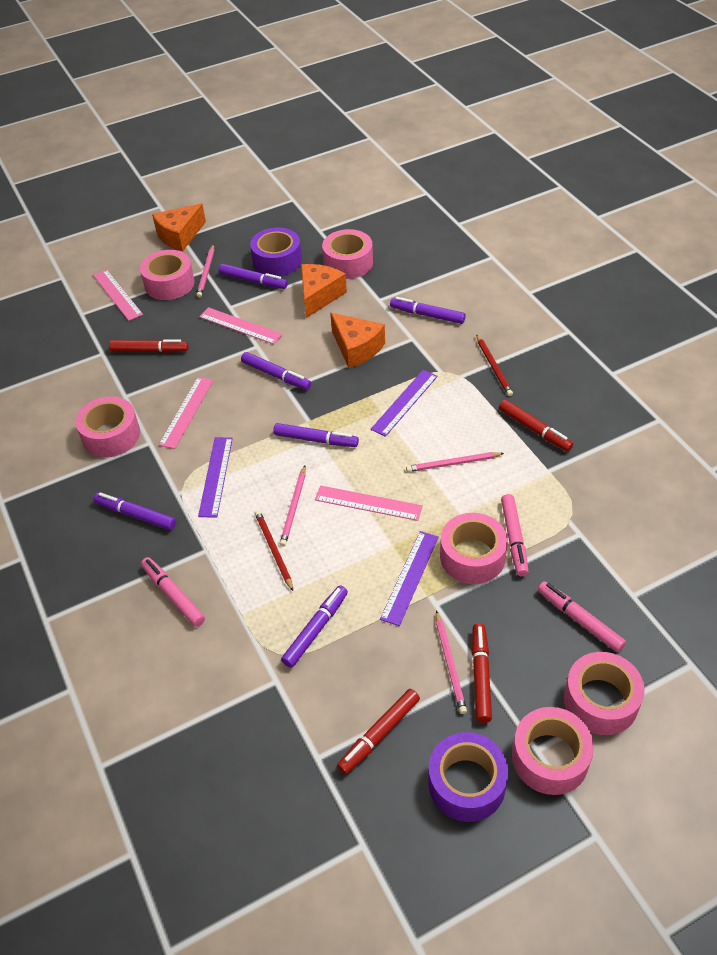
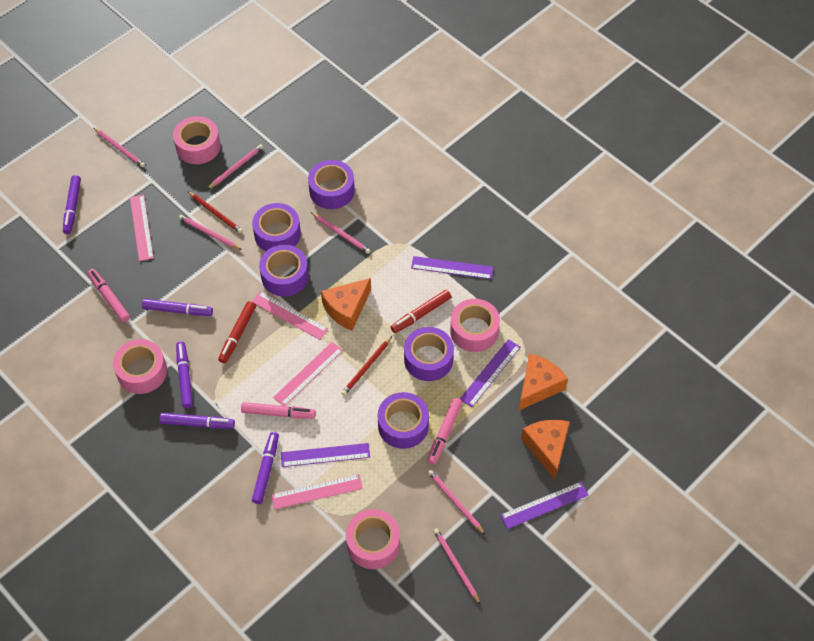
pink pencil: [197,244,214,297] [280,466,306,547] [406,452,504,472] [436,610,467,714] = 4 -> [94,128,145,167] [179,215,242,250] [208,144,263,189] [311,212,370,254] [428,470,485,535] [433,529,480,604] = 6
pink tape: [75,396,140,457] [140,250,195,300] [322,229,373,279] [440,513,508,584] [512,707,594,795] [564,652,645,735] = 6 -> [113,339,167,394] [173,116,221,164] [346,509,400,569] [450,299,500,352] = 4
purple marker: [93,492,176,530] [219,264,288,289] [241,352,311,390] [273,423,359,447] [281,585,348,668] [390,297,466,324] = 6 -> [63,175,81,234] [142,299,213,316] [159,413,235,429] [176,342,193,409] [252,432,279,504] = 5
purple ruler: [198,437,233,518] [371,370,438,437] [380,531,439,626] = 3 -> [281,443,370,467] [411,256,493,279] [460,339,521,407] [500,482,588,529] = 4
purple tape: [250,227,302,276] [428,732,508,822] = 2 -> [252,203,301,251] [259,245,309,296] [308,160,355,209] [378,392,429,449] [404,327,454,381] = 5
red marker: [109,339,188,353] [337,689,420,774] [472,623,492,723] [499,400,573,452] = 4 -> [218,301,256,363] [391,290,451,333] = 2

